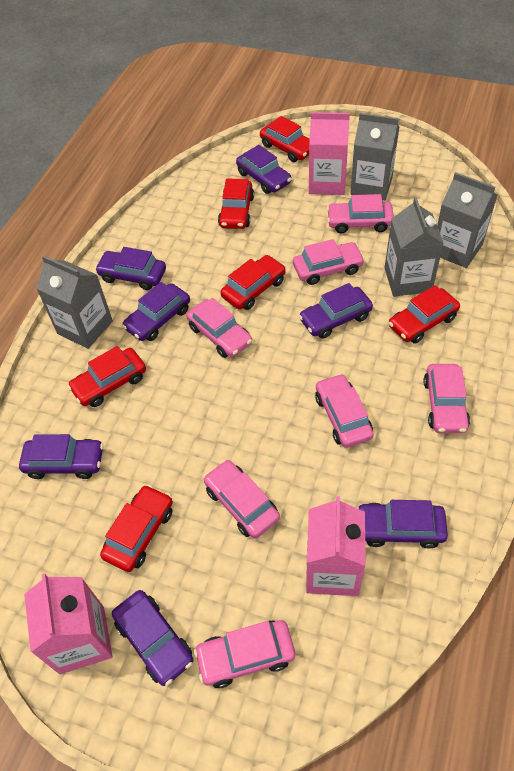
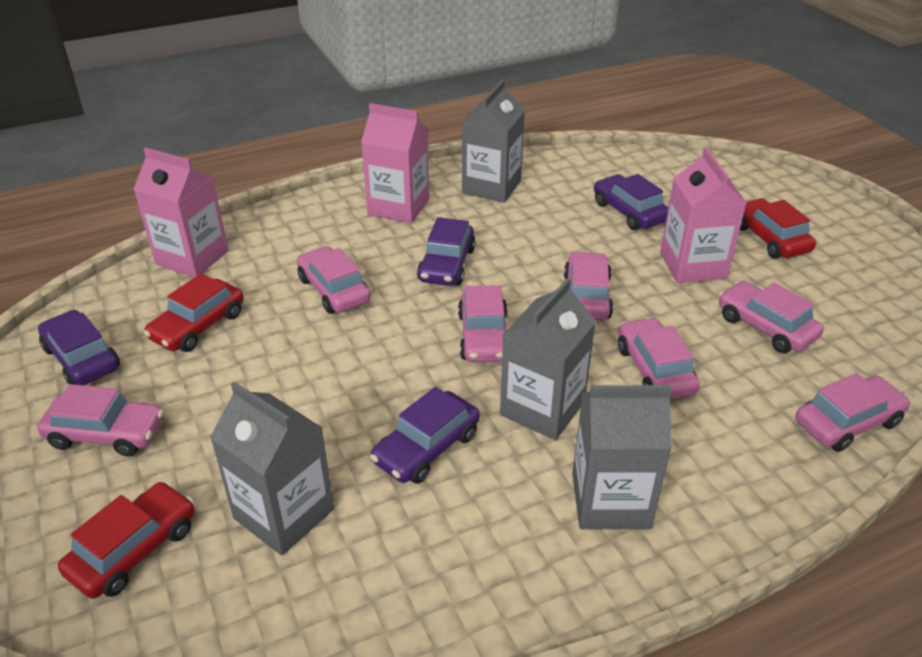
purple car: [19,434,103,479] [95,247,166,290] [112,590,193,686] [122,282,190,341] [236,145,292,194] [299,283,373,339] [357,500,448,549] = 7 -> [38,310,120,385] [370,387,480,484] [417,217,476,286] [594,174,668,230] = 4
red car: [67,346,146,407] [100,485,173,572] [218,179,254,229] [220,255,286,310] [260,116,310,162] [389,285,460,344] = 6 -> [58,481,195,599] [144,273,244,352] [740,198,816,258] = 3

